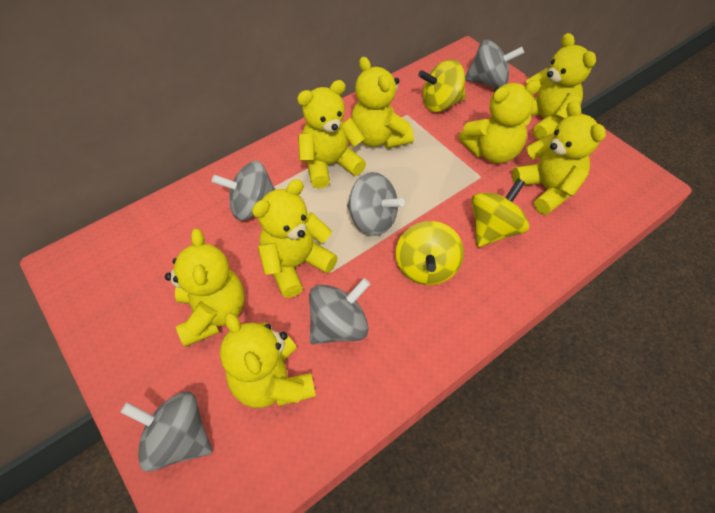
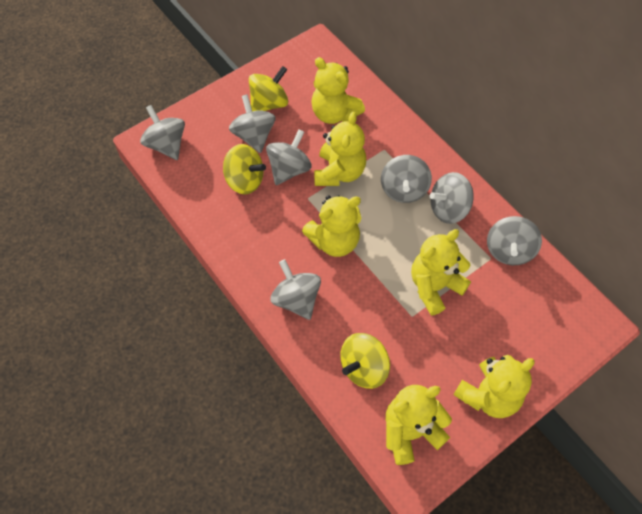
grey spinning top: [120,391,212,472] [212,161,276,220] [309,278,370,344] [347,172,405,236] [465,40,524,88] = 5 -> [140,105,185,160] [229,94,276,153] [266,129,312,185] [271,259,321,320] [381,155,432,203] [430,172,474,224] [487,216,542,265] = 7
yellow teddy bear: [165,229,245,347] [220,313,316,408] [252,179,338,298] [297,80,366,189] [351,57,414,149] [459,80,541,164] [512,101,606,215] [526,33,596,140] = 8 -> [302,195,361,257] [311,57,365,124] [314,112,366,186] [386,385,452,465] [411,229,471,316] [453,355,535,418] = 6

